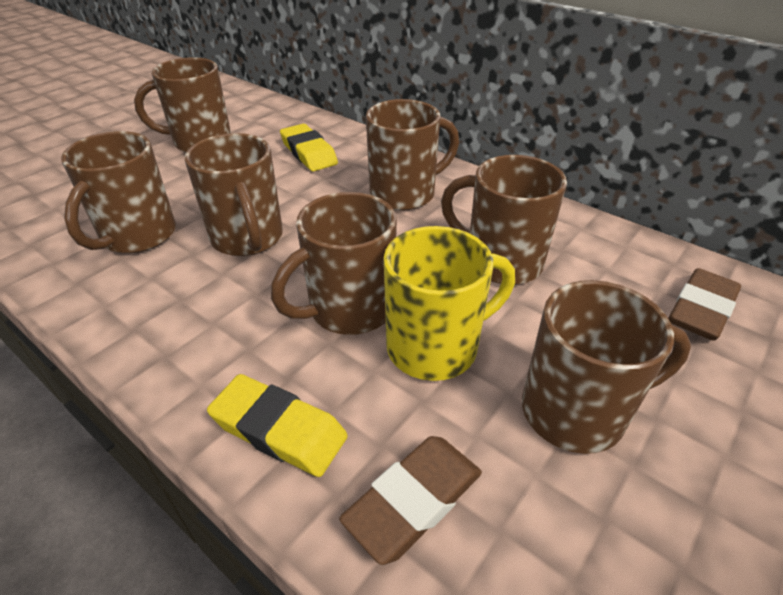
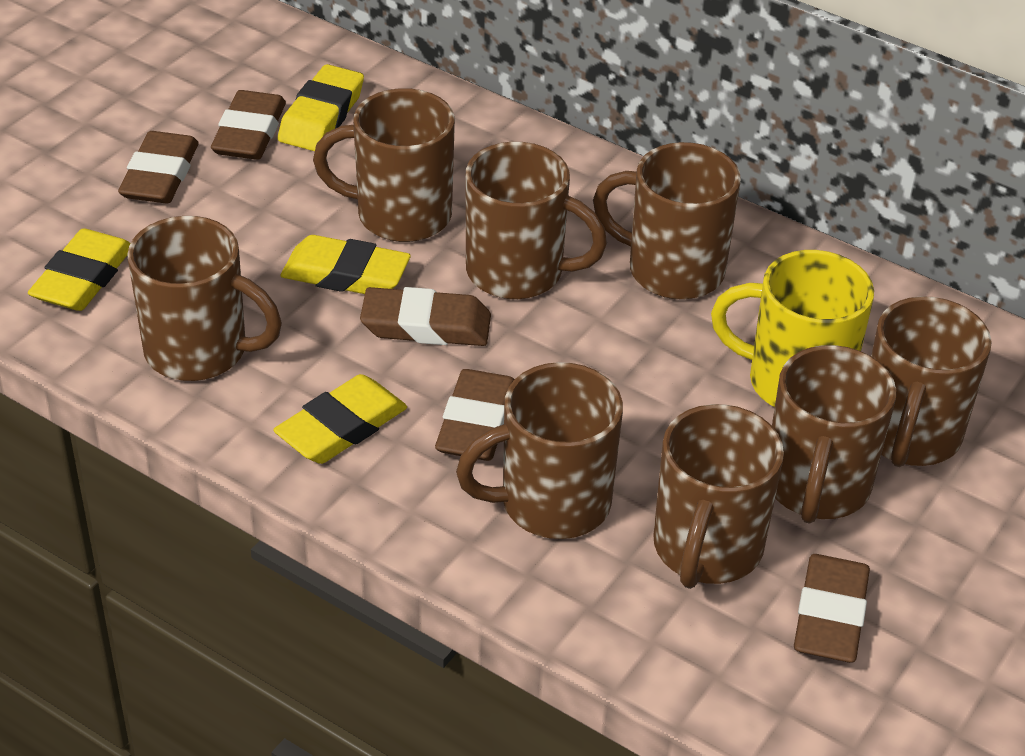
brown eraser: [339,436,482,565] [668,268,741,341] = 2 -> [118,131,199,203] [211,90,286,160] [360,287,491,346] [435,369,515,461] [794,554,870,663] = 5
brown mug: [61,131,176,253] [134,57,231,153] [185,133,283,256] [271,192,397,335] [366,99,459,211] [441,155,567,285] [522,280,691,454] = 7 -> [127,216,282,381] [313,88,455,242] [456,362,623,539] [466,142,607,299] [593,142,741,300] [653,404,784,589] [772,345,896,524] [871,296,992,467] = 8
yellow eraser: [207,374,348,477] [280,124,338,171] = 2 -> [28,228,130,311] [273,374,407,464] [278,64,364,151] [281,235,411,294] = 4

